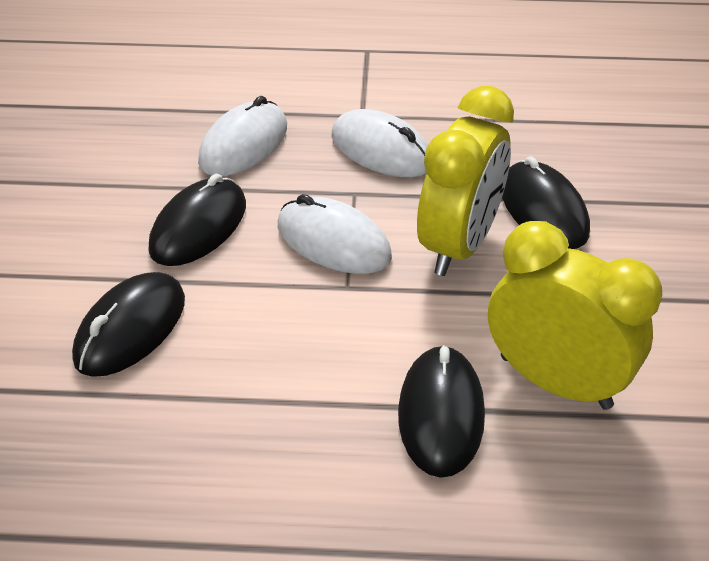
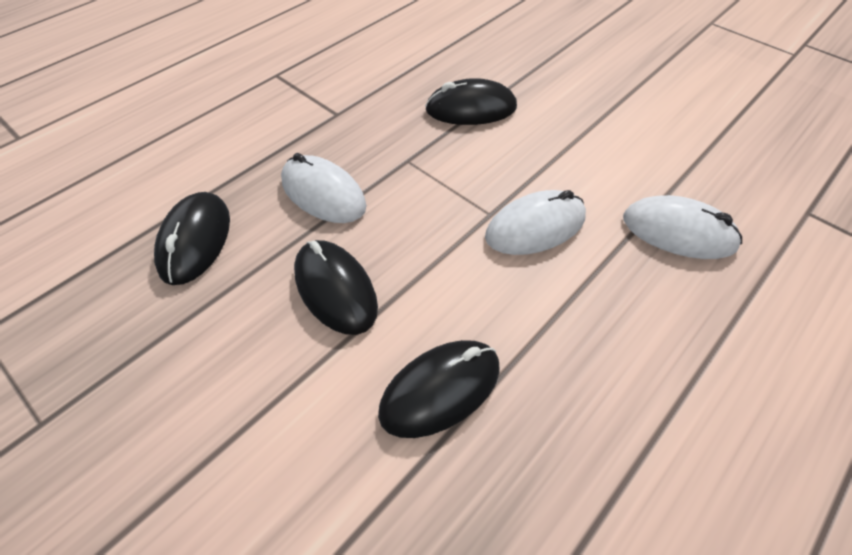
yellow clock: [417,86,514,276] [488,221,662,410] = 2 -> none = 0

